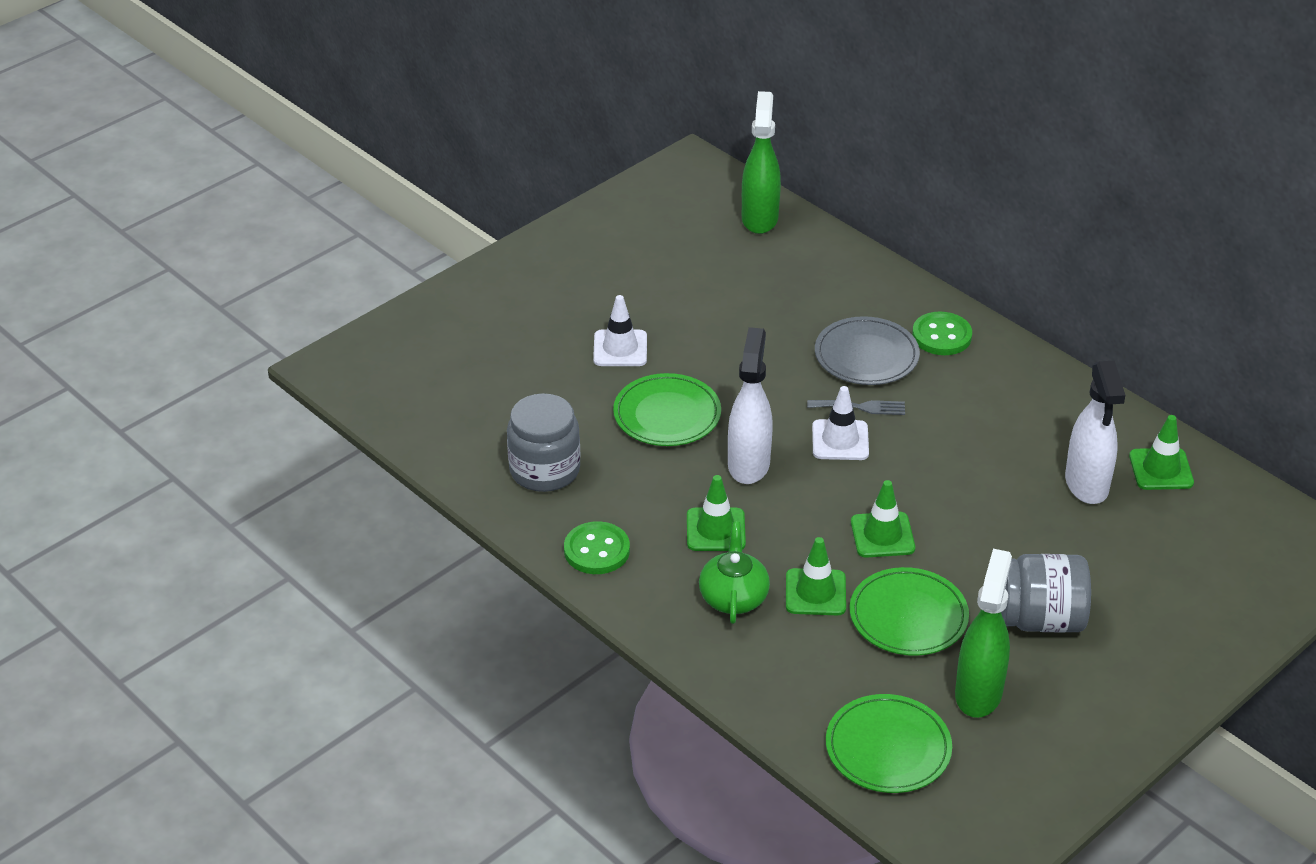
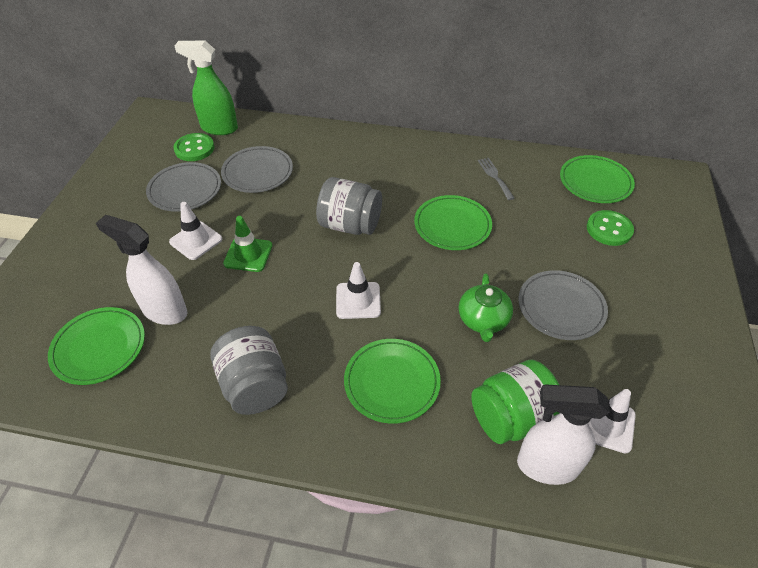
green jar: none = 0 -> [471,360,560,444] = 1
green plate: [613,373,721,446] [826,694,952,793] [850,567,969,656] = 3 -> [48,307,145,385] [344,339,441,424] [414,195,492,250] [560,155,635,203] = 4
green spray bottle: [742,91,781,234] [955,549,1012,718] = 2 -> [174,41,238,135] = 1
green traffic cone: [687,475,746,551] [786,537,846,615] [851,480,915,558] [1129,415,1194,490] = 4 -> [223,216,273,272] = 1
grey plate: [815,316,920,385] = 1 -> [146,162,221,212] [221,146,293,193] [518,270,608,340] = 3
white traffic cone: [593,295,647,366] [812,386,869,460] = 2 -> [169,202,222,260] [336,262,381,319] [588,389,636,454] = 3

